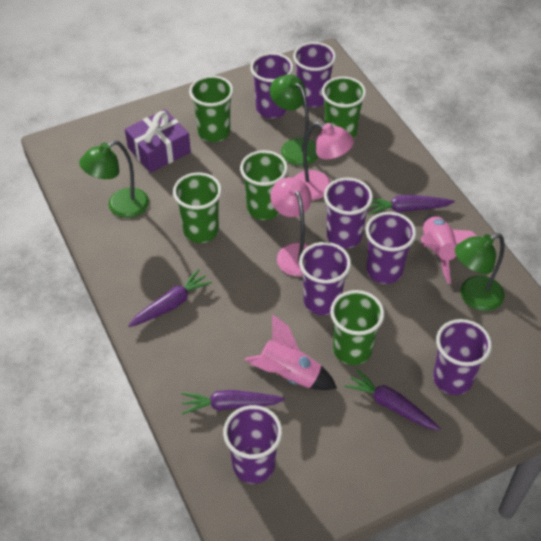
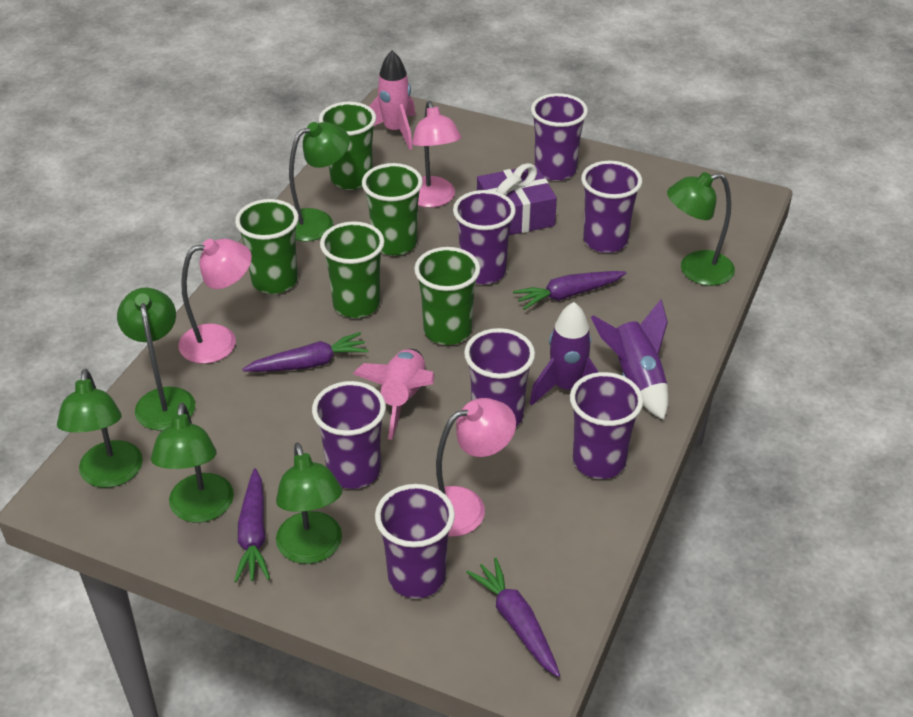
green lamp: [79,140,149,218] [270,74,318,166] [455,233,505,311] = 3 -> [57,369,143,488] [117,288,195,431] [151,403,234,523] [276,443,342,564] [289,122,350,241] [667,172,735,286] = 6
pink lamp: [270,177,311,276] [294,122,354,200] = 2 -> [178,239,252,364] [412,101,462,208] [436,398,516,537] = 3
purple rocket: none = 0 -> [530,302,598,405] [591,300,668,420] = 2

